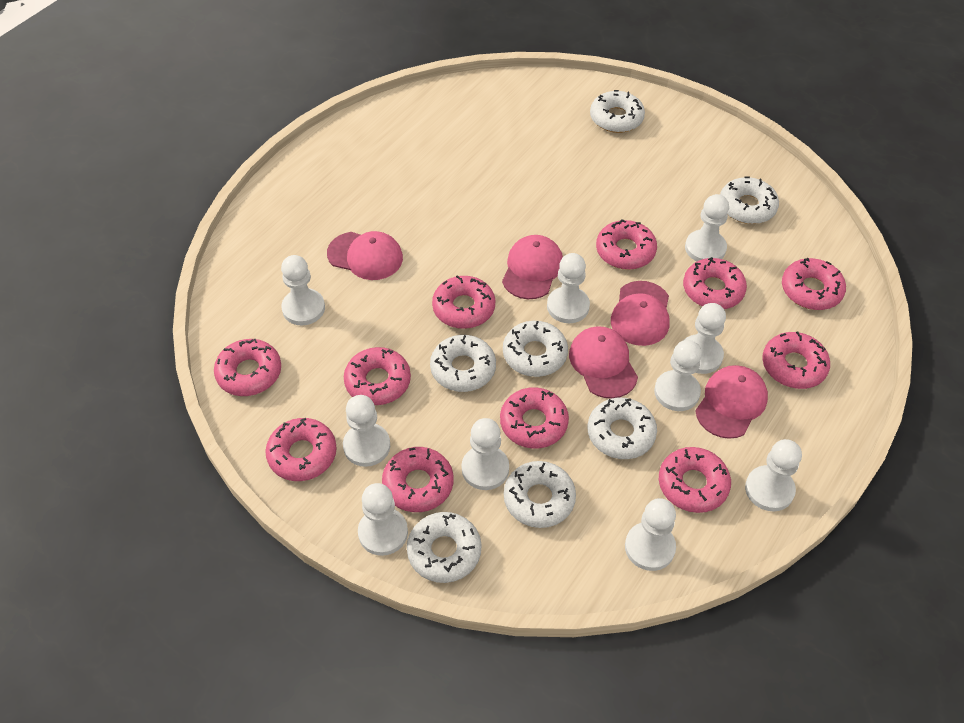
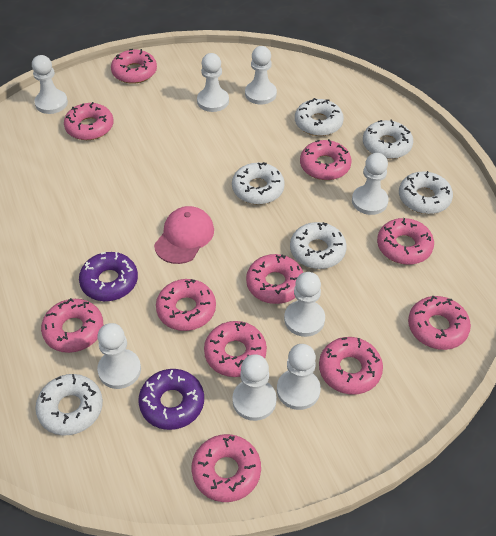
pink cap: [327,231,403,280] [502,235,563,299] [569,326,638,399] [611,281,670,346] [695,365,768,439] = 5 -> [154,206,214,264] = 1
purple donut: none = 0 -> [79,252,138,301] [138,369,204,430] = 2
white donut: [407,512,481,583] [430,335,496,392] [503,321,568,377] [504,461,576,528] [587,398,657,459] [590,90,645,133] [720,177,779,224] = 7 -> [35,374,103,436] [232,162,285,204] [290,222,347,269] [295,98,344,136] [363,120,413,159] [399,171,453,214] = 6
white pawn: [281,255,325,325] [343,395,390,467] [358,483,408,556] [462,418,509,490] [547,253,590,323] [625,498,676,571] [654,340,702,411] [683,303,726,374] [685,194,729,261] [745,439,802,512] = 10 -> [32,55,68,114] [97,323,141,389] [197,53,229,112] [232,354,277,421] [245,46,277,104] [277,344,321,410] [284,272,325,337] [352,153,389,215] = 8

